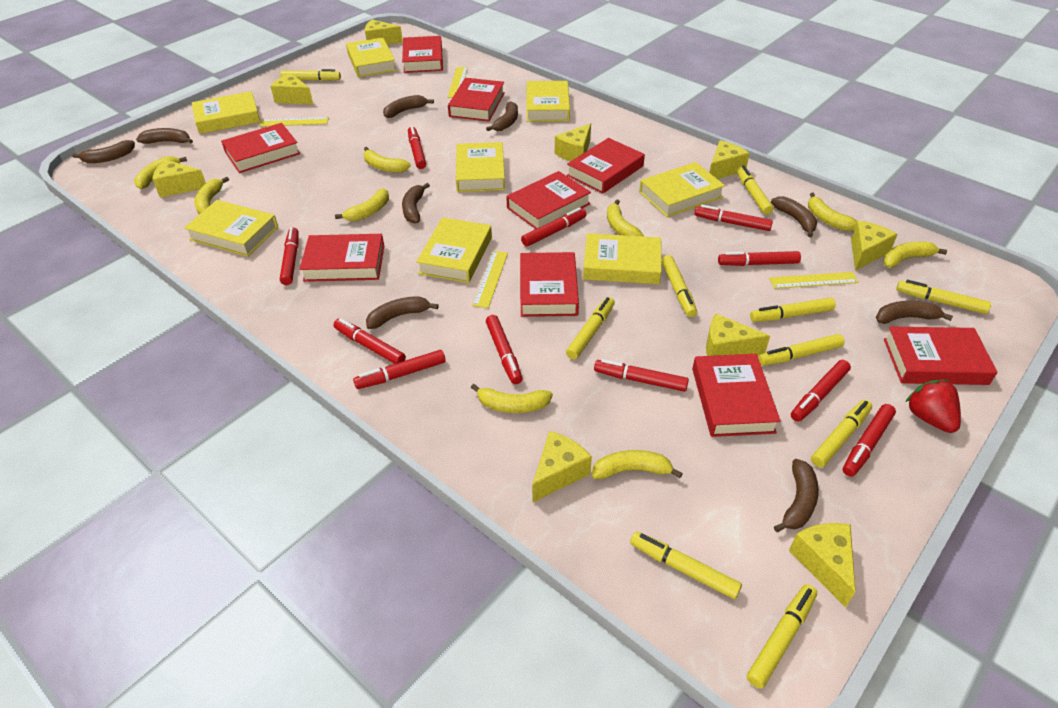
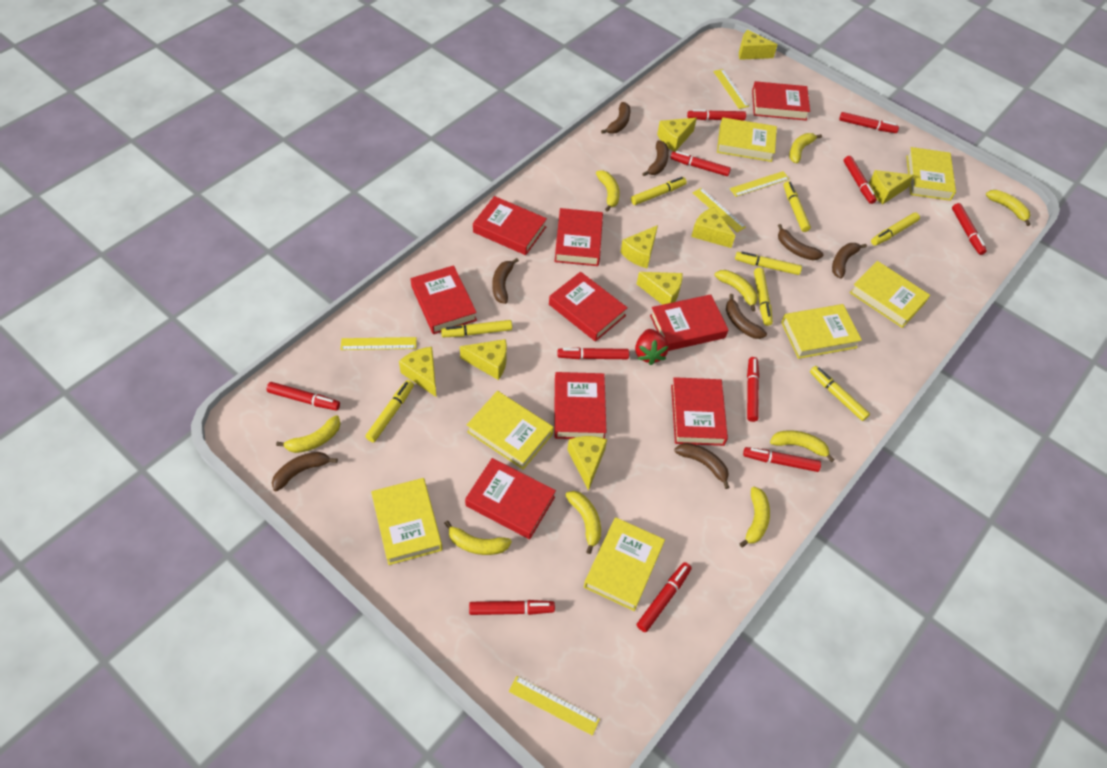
brown banana: [72,140,135,163] [136,128,193,144] [366,296,439,329] [383,95,434,118] [402,183,430,223] [486,101,518,131] [771,196,817,237] [774,459,819,532] [876,301,953,324] = 9 -> [272,452,338,491] [492,258,519,304] [601,102,630,134] [642,141,669,176] [674,443,730,489] [726,294,767,339] [778,224,824,260] [832,243,867,279] = 8
yellow book: [184,200,278,257] [192,91,260,134] [346,37,396,77] [416,217,492,283] [456,142,505,192] [527,81,570,122] [583,233,662,284] [639,162,725,217] = 8 -> [371,478,443,565] [467,391,554,470] [584,517,665,611] [717,117,777,162] [781,304,862,359] [850,261,930,328] [906,147,956,201] = 7
yellow marker: [280,69,341,81] [566,297,615,360] [630,531,742,599] [662,255,697,317] [736,166,773,215] [747,584,817,689] [750,298,836,322] [758,334,845,366] [811,400,872,468] [896,280,991,314] = 10 -> [365,380,414,443] [441,320,512,337] [631,177,687,205] [735,251,802,275] [754,268,773,326] [784,181,811,232] [810,366,870,421] [871,213,920,246] = 8
yellow ruler: [260,117,329,127] [447,67,468,98] [473,251,508,308] [769,272,859,289] = 4 -> [341,337,417,350] [509,676,600,736] [693,188,746,233] [713,69,749,109] [730,171,789,197] = 5

